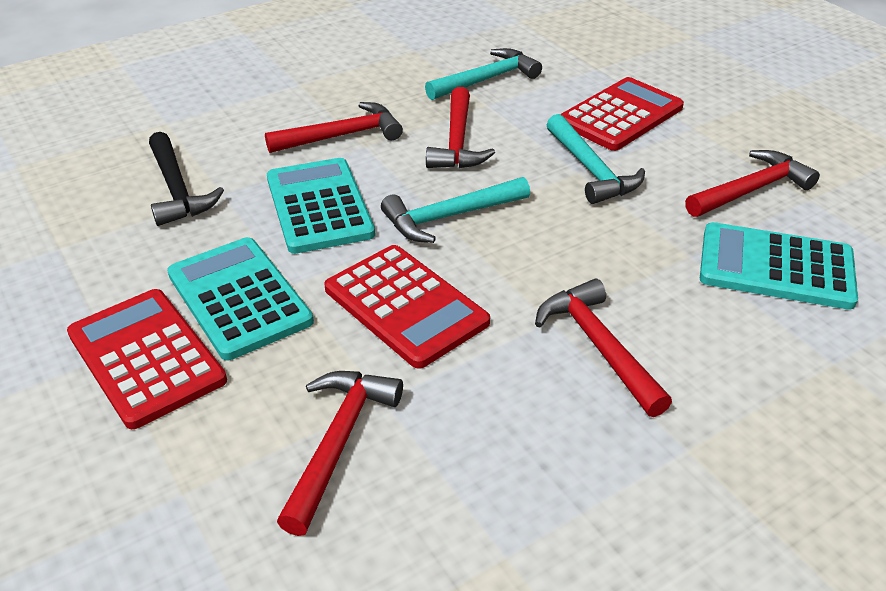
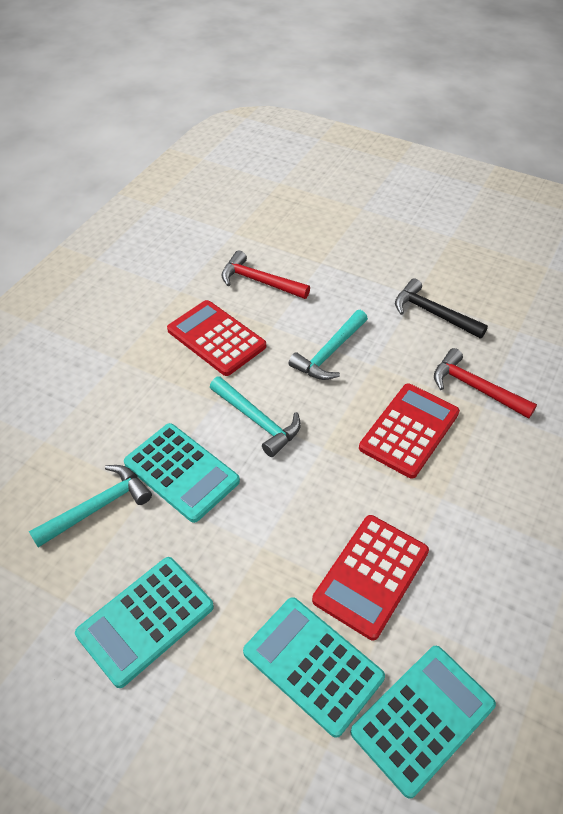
red hammer: [265,102,403,153] [277,371,403,536] [426,87,495,168] [535,279,672,417] [685,150,820,217] = 5 -> [221,250,310,299] [434,348,537,419] = 2
turquoise calculator: [167,237,314,360] [267,158,375,254] [700,222,858,310] = 3 -> [75,557,214,688] [124,423,240,523] [243,597,385,738] [350,646,496,799] = 4

